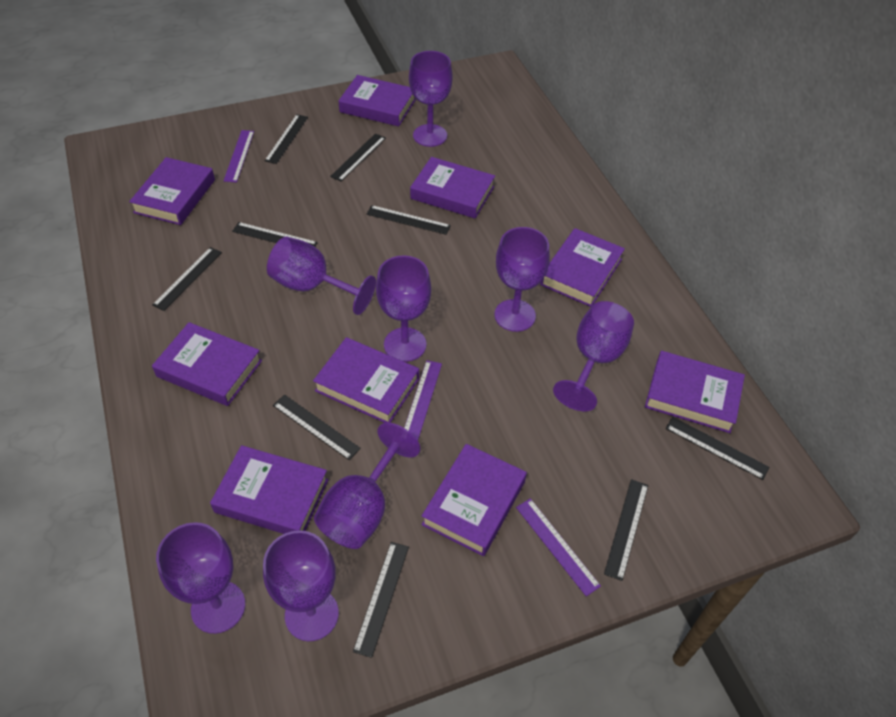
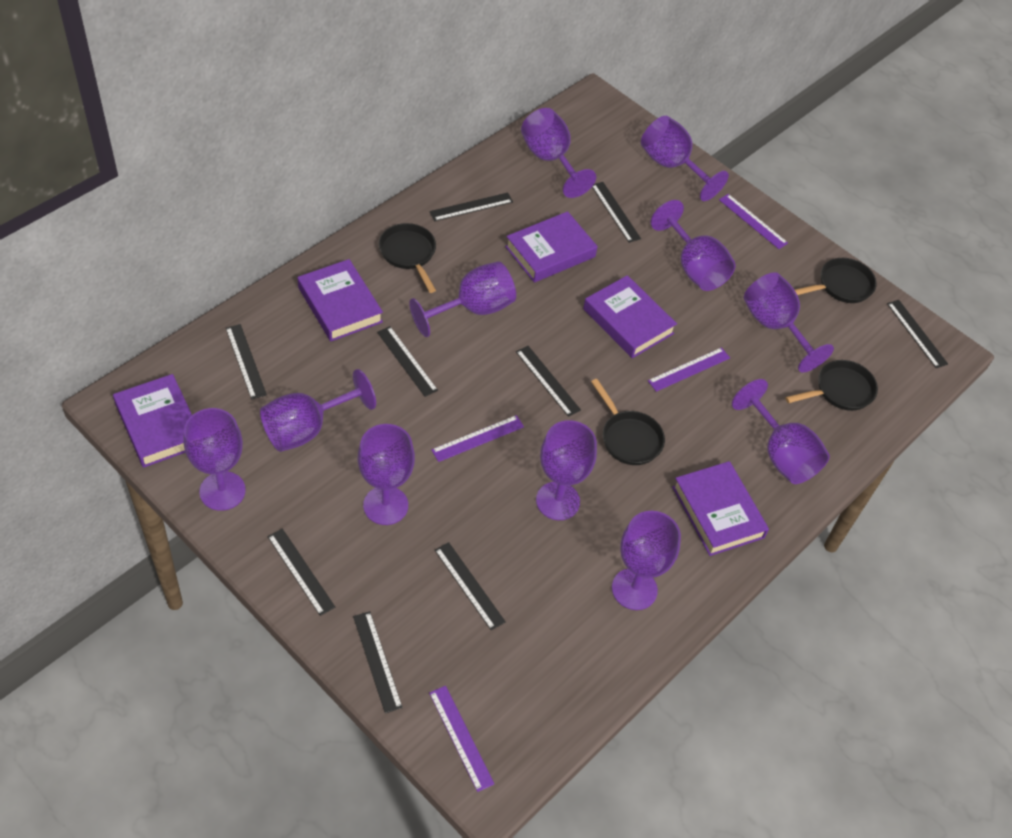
black pan: none = 0 -> [379,223,436,293] [591,379,665,465] [785,360,878,411] [795,258,877,303] = 4
purple book: [129,157,215,225] [152,322,262,406] [210,445,328,534] [313,337,419,423] [338,75,416,127] [410,157,495,219] [421,444,527,556] [540,228,625,307] [645,351,745,433] = 9 -> [113,374,192,468] [297,259,383,341] [505,211,598,283] [583,275,677,358] [672,461,769,556] = 5
purple goblet: [156,522,245,634] [263,530,339,641] [267,237,376,315] [314,423,420,549] [376,255,431,362] [409,51,452,147] [495,227,550,332] [553,301,634,411] = 8 -> [183,408,246,511] [260,369,376,452] [358,424,415,525] [409,261,516,337] [521,108,596,198] [536,420,597,520] [612,511,681,610] [641,116,729,201] [651,200,736,291] [732,379,830,484] [744,272,834,373] = 11
purple ruler: [224,130,254,183] [404,360,442,440] [516,498,601,596] = 3 -> [429,686,494,792] [431,415,524,462] [648,347,730,392] [719,194,788,249] = 4

